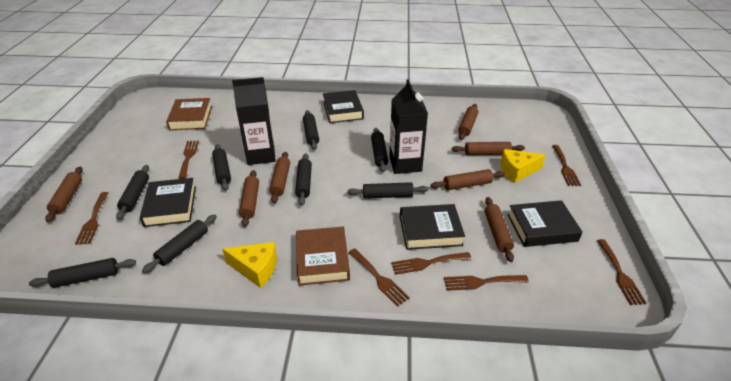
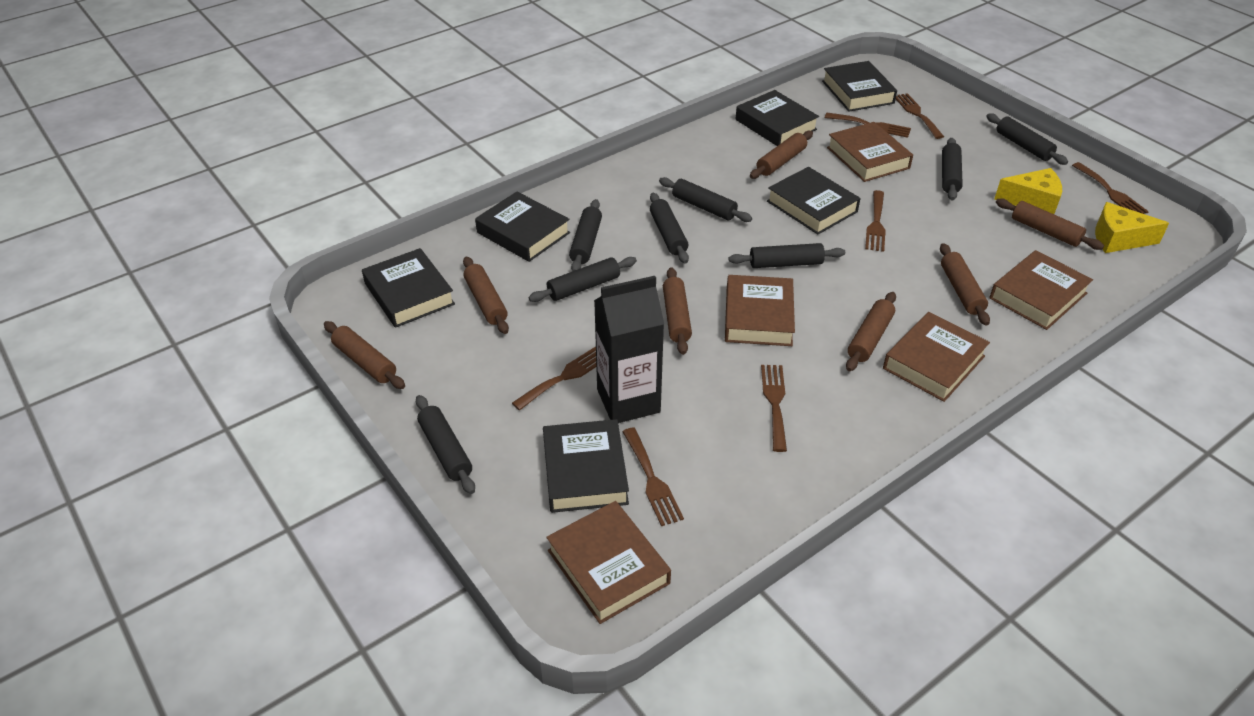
black book: [140,178,196,227] [323,90,364,123] [400,204,465,250] [507,200,583,247] = 4 -> [362,248,455,328] [475,191,570,262] [543,419,629,513] [736,90,819,146] [767,167,861,235] [822,61,897,112] = 6
black carton: [232,77,276,165] [389,79,428,174] = 2 -> [594,276,664,423] = 1
brown book: [166,98,212,130] [296,227,350,286] = 2 -> [546,501,671,624] [725,275,795,346] [827,122,913,182] [883,312,990,402] [989,250,1093,330] = 5

